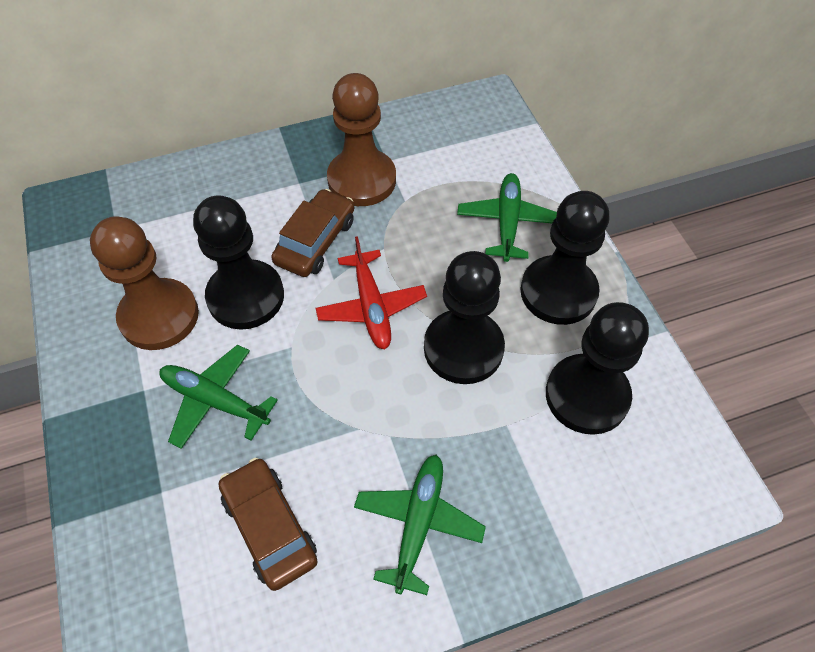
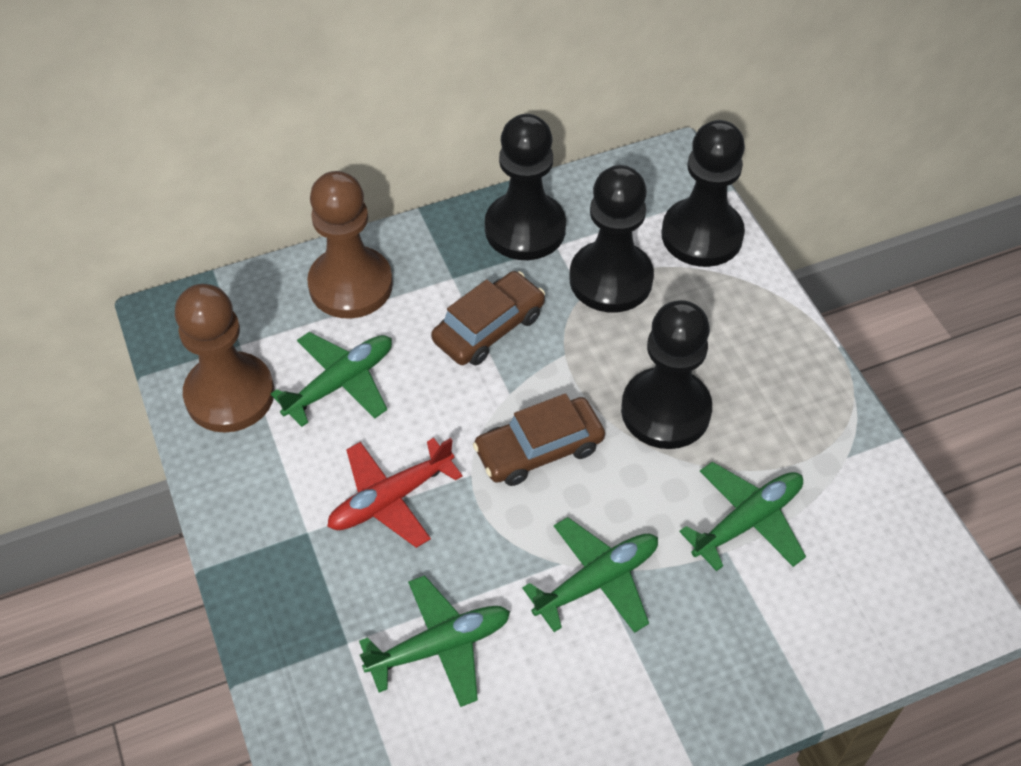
green plane: [159,345,278,449] [354,455,486,595] [457,173,557,262] = 3 -> [271,332,392,427] [359,575,510,707] [522,517,658,633] [679,462,806,571] = 4

